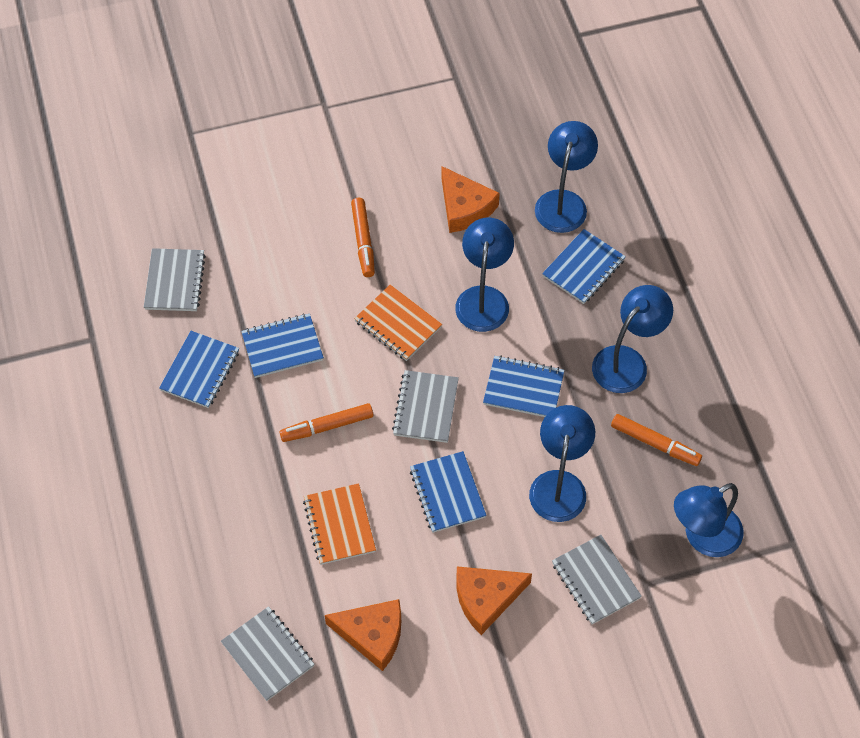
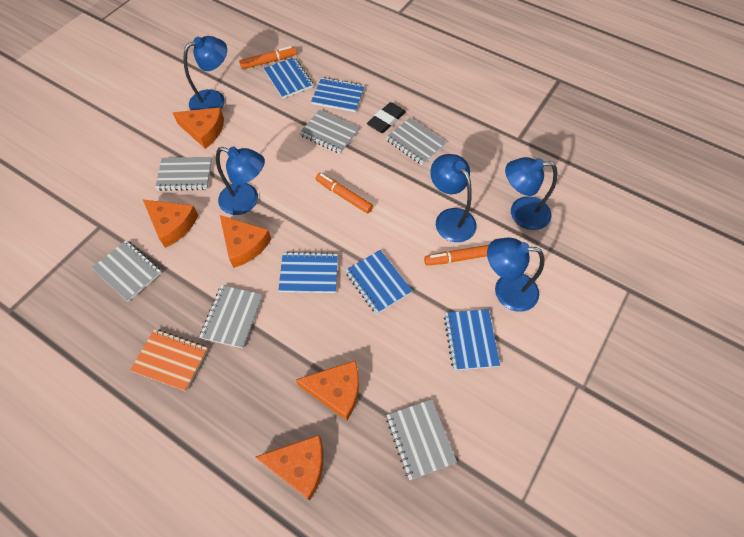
black eraser: none = 0 -> [367,102,406,133] = 1
grey notebook: [144,248,206,311] [221,606,315,701] [392,370,459,443] [552,535,642,624] = 4 -> [92,240,162,302] [155,157,212,191] [199,285,263,348] [299,110,359,154] [386,118,447,165] [386,399,457,480] = 6
orange cheese: [325,599,401,671] [441,166,500,233] [457,566,532,635] = 3 -> [143,200,198,248] [173,108,224,149] [220,215,271,268] [255,435,323,501] [296,360,359,420] = 5
orange notebook: [303,483,376,565] [354,285,442,361] = 2 -> [130,329,208,391] = 1

